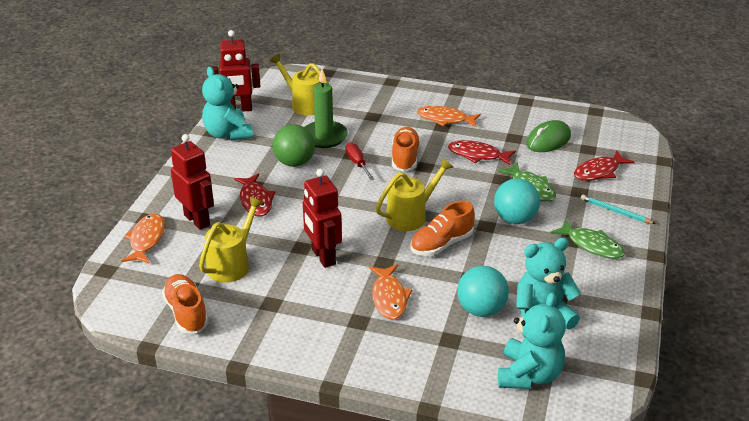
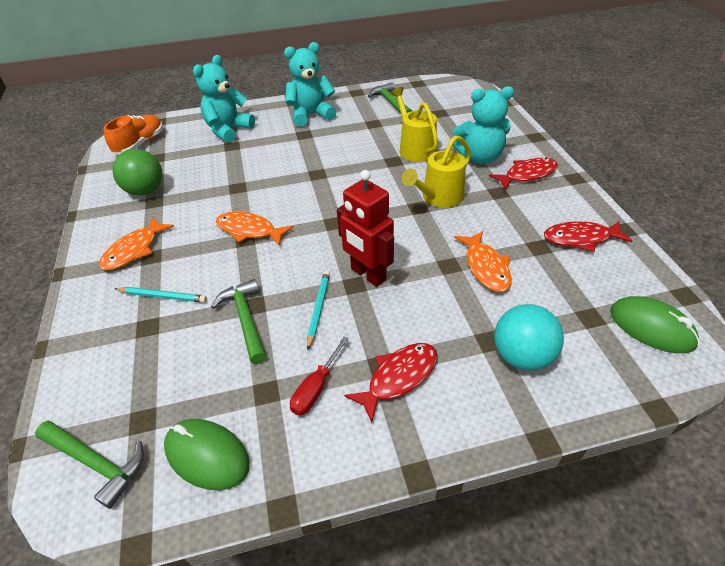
green candle: [305,69,348,148] = 1 -> none = 0
green fish: [498,162,556,202] [550,219,625,259] = 2 -> none = 0
green hammer: none = 0 -> [35,421,144,509] [211,279,267,364] [368,82,412,114] = 3
green mouse: [526,120,571,152] = 1 -> [164,419,250,491] [610,296,699,353] = 2
orange shoe: [162,274,209,333] [392,127,420,172] [410,201,475,256] = 3 -> [104,115,163,155] = 1
red robot: [171,134,214,230] [211,30,261,112] [303,169,342,268] = 3 -> [337,170,394,287] = 1
turquoise ball: [457,266,509,317] [494,178,540,224] = 2 -> [494,304,564,371] = 1
turquoise pencil: [581,195,656,224] = 1 -> [115,287,207,303] [307,271,330,350] = 2
yellow watering can: [199,197,264,283] [269,54,333,115] [376,158,453,231] = 3 -> [390,87,438,162] [402,135,471,208] = 2

